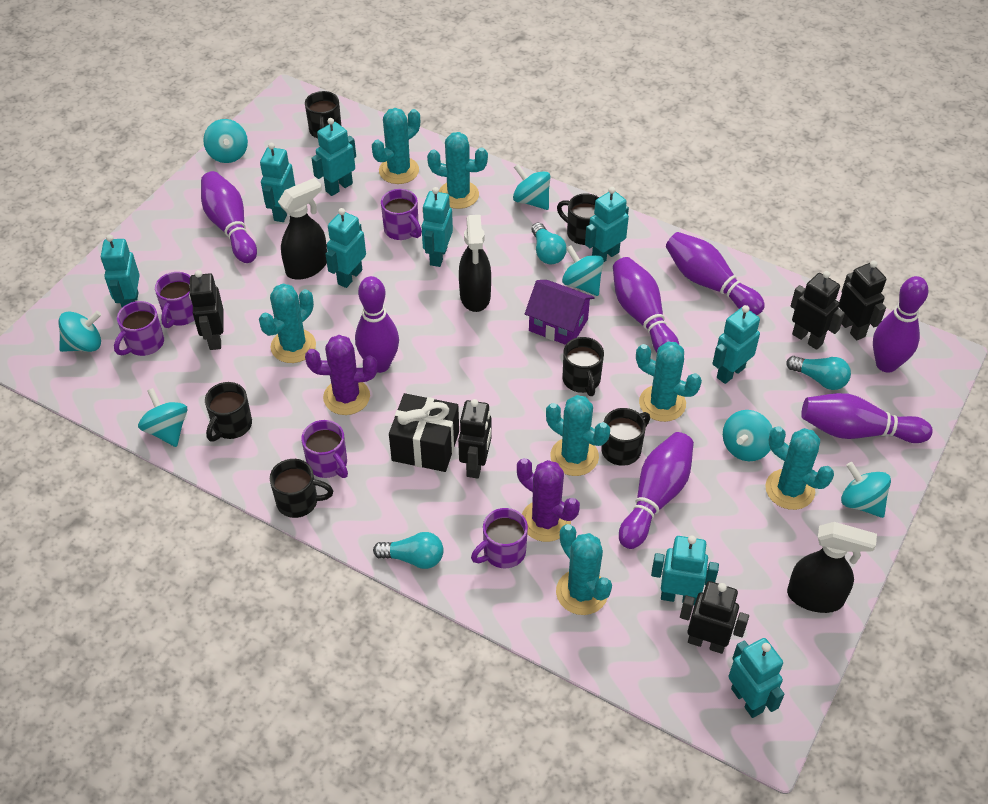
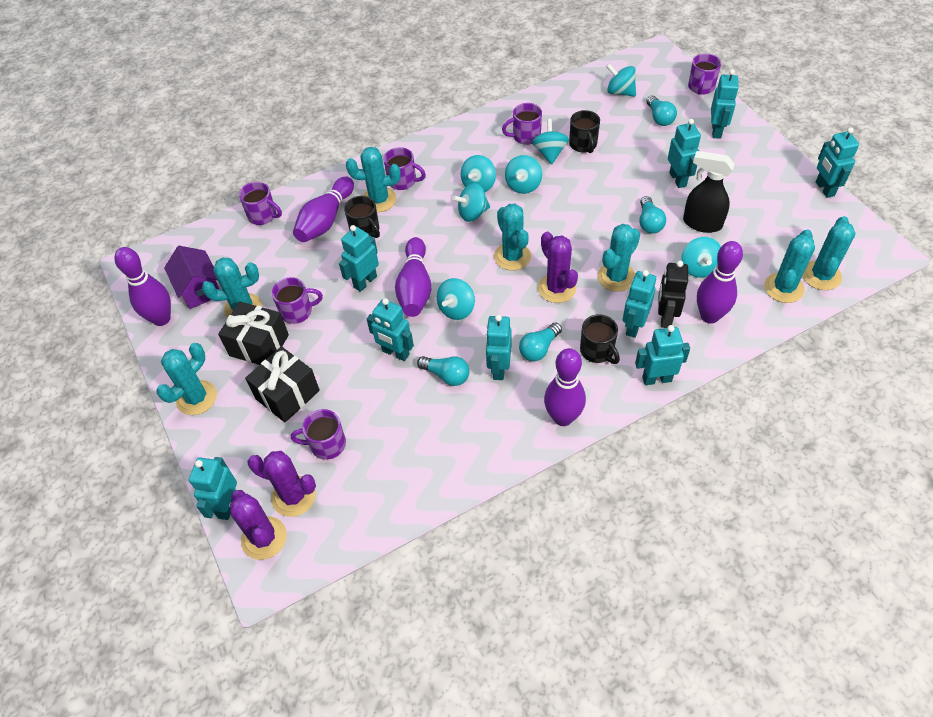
black gift: [389,393,459,472] = 1 -> [218,301,289,365] [245,346,320,422] = 2
black mug: [205,382,252,441] [270,459,333,518] [305,91,341,139] [557,193,599,245] [562,337,604,396] [601,408,650,466] = 6 -> [344,196,380,238] [569,110,600,153] [580,314,620,364] = 3
black robot: [189,270,224,350] [458,399,492,478] [680,581,749,654] [790,271,845,350] [839,260,886,340] = 5 -> [658,261,688,328] = 1
black spray bottle: [278,178,327,280] [459,215,491,312] [787,522,877,613] = 3 -> [683,151,735,233] = 1
purple bowling pin: [201,171,257,263] [355,276,399,373] [613,257,679,352] [619,432,694,549] [666,232,765,315] [801,393,932,443] [873,276,928,373] = 7 -> [114,247,171,326] [293,177,354,242] [395,237,431,317] [544,348,586,426] [697,241,743,324] = 5
purple cactus: [305,335,377,415] [517,458,580,542] = 2 -> [230,490,287,560] [247,451,316,517] [538,232,578,303] = 3
purple mug: [114,301,164,356] [155,272,194,328] [301,420,348,478] [381,189,422,240] [471,508,528,568] = 5 -> [239,182,282,225] [272,277,323,324] [291,409,346,460] [383,147,426,190] [502,103,542,145] [688,54,721,95] = 6
turquoise light bulb: [373,532,444,569] [532,223,567,264] [786,356,851,390] = 3 -> [417,356,469,386] [519,323,562,361] [639,196,666,234] [646,95,677,126] = 4

